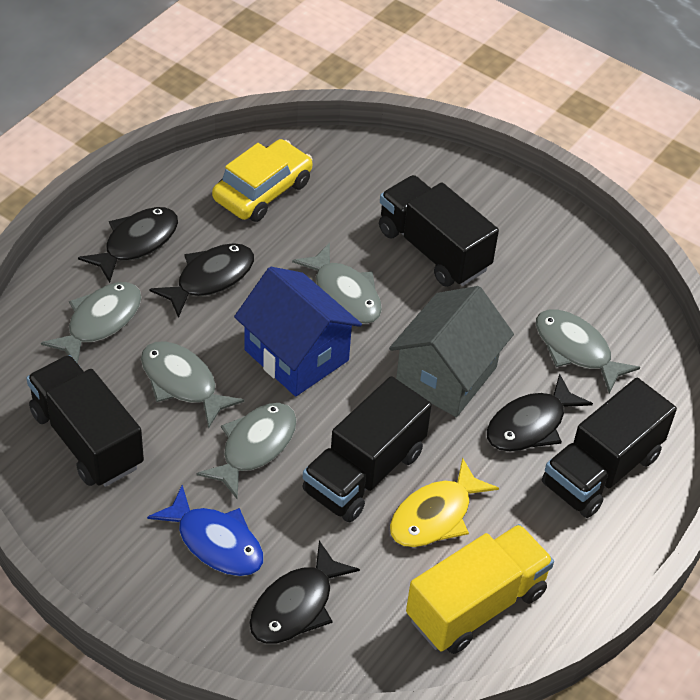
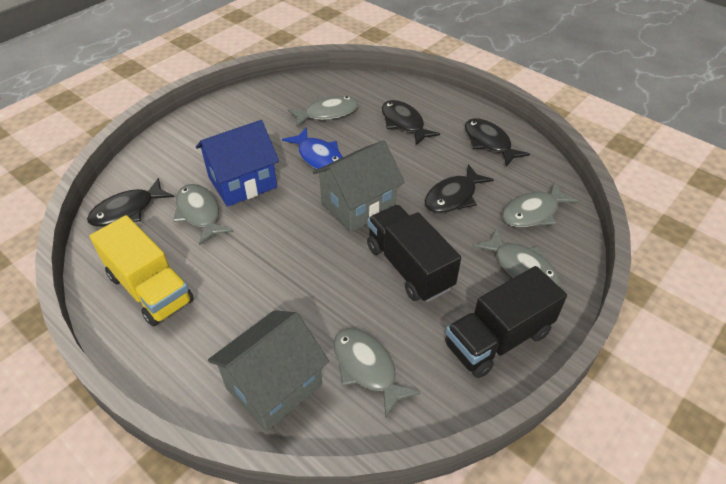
black truck: [26,355,144,487] [303,376,432,522] [379,175,499,287] [542,378,677,518] = 4 -> [367,205,461,302] [445,266,567,378] = 2
grey house: [389,286,514,417] = 1 -> [208,310,329,432] [313,140,404,232] = 2
yellow car: [212,139,312,222] = 1 -> none = 0
yellow fish: [390,457,499,547] = 1 -> none = 0

